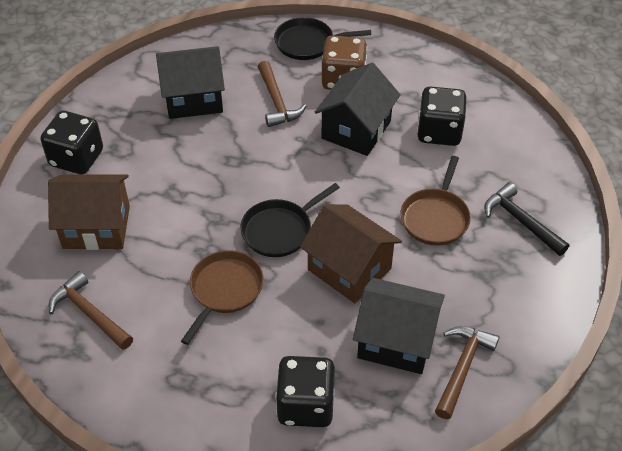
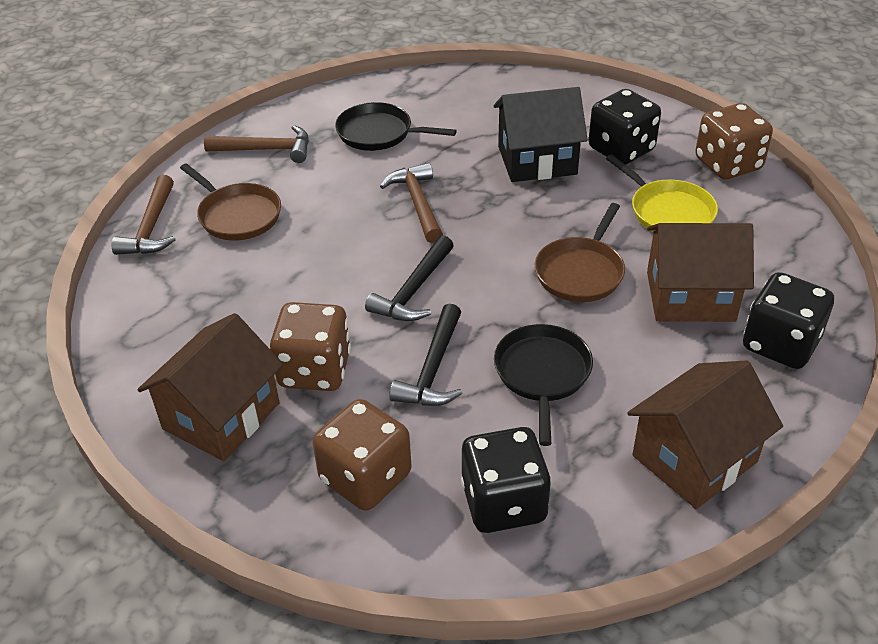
black hammer: [484,182,569,256] = 1 -> [365,235,454,321] [389,304,463,406] = 2
black house: [156,46,225,119] [315,63,401,156] [353,278,445,374] = 3 -> [494,87,588,182] = 1
brown dice: [322,36,367,90] = 1 -> [270,302,351,391] [312,399,412,511] [695,103,773,179] = 3
brown house: [48,175,130,250] [300,204,402,303] = 2 -> [137,313,283,461] [627,360,783,509] [647,223,754,322] = 3
yellow pan: none = 0 -> [606,154,718,232] = 1

